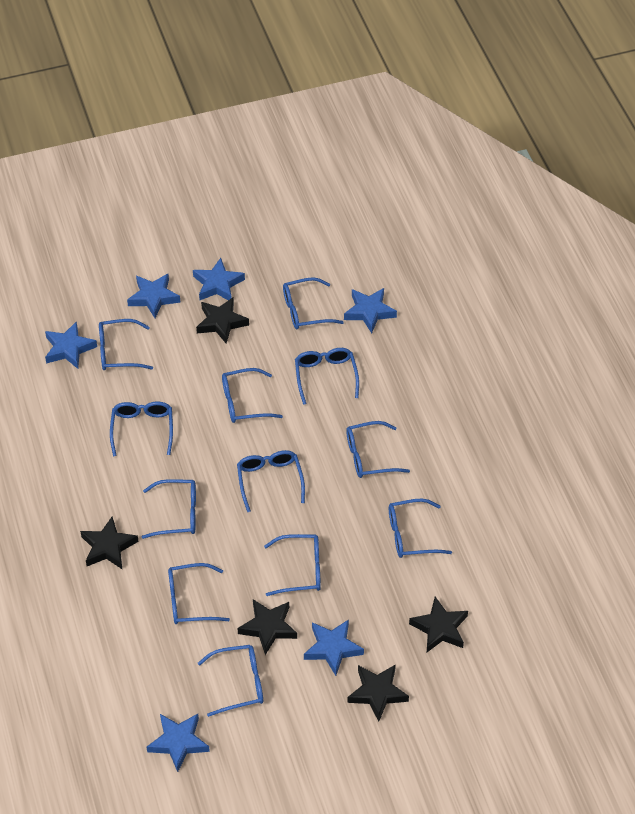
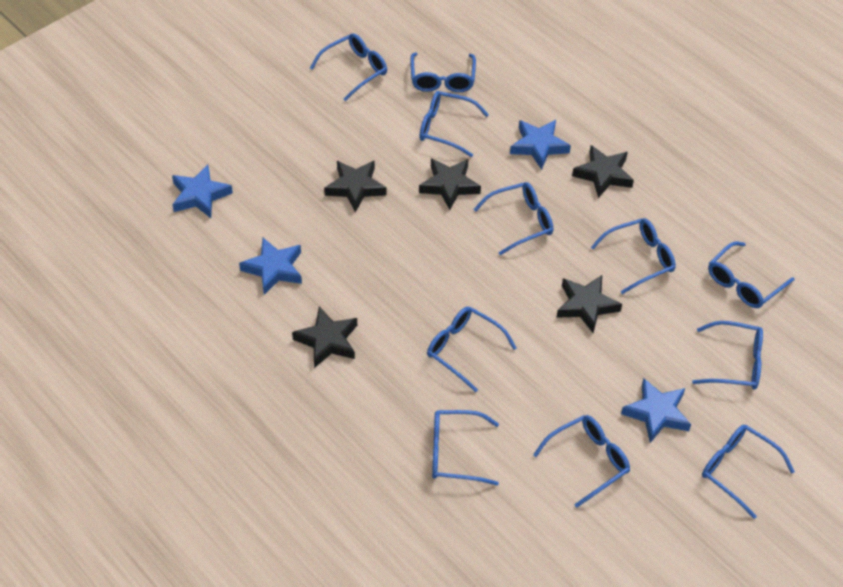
blue glasses: [99,319,153,370] [110,401,173,456] [142,479,196,539] [168,563,230,624] [198,645,263,717] [222,368,283,423] [237,450,305,512] [264,534,321,596] [283,277,344,330] [295,348,359,405] [346,421,410,478] [389,499,452,558] = 12 -> [310,33,387,101] [410,53,476,92] [419,91,489,157] [427,307,517,392] [432,410,499,486] [473,182,553,255] [533,415,630,508] [591,218,676,294] [692,321,763,389] [702,425,795,519] [708,241,794,308] = 11
blue star: [45,321,97,369] [127,274,181,318] [147,714,210,772] [193,258,245,300] [304,619,364,676] [344,288,397,333] = 6 -> [172,165,233,218] [239,238,302,295] [510,120,571,170] [621,378,691,443] = 4

